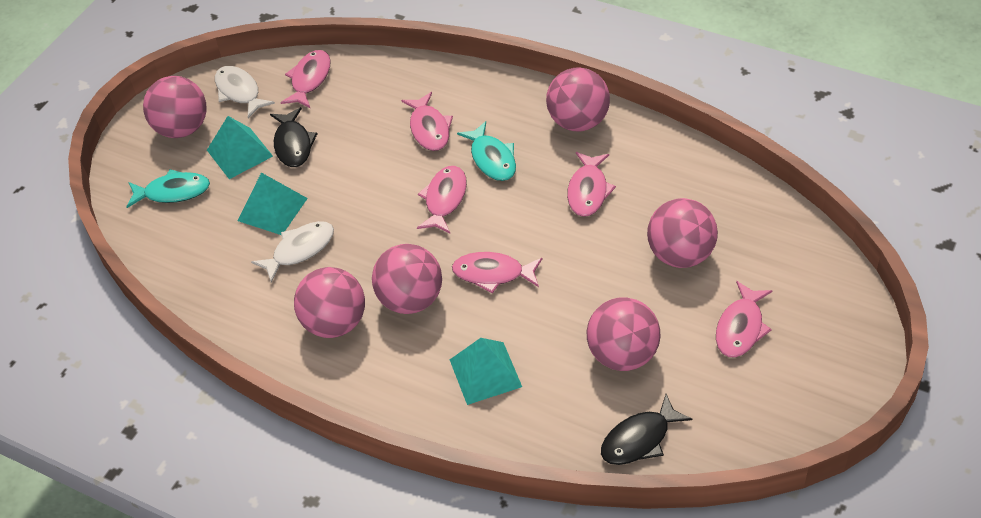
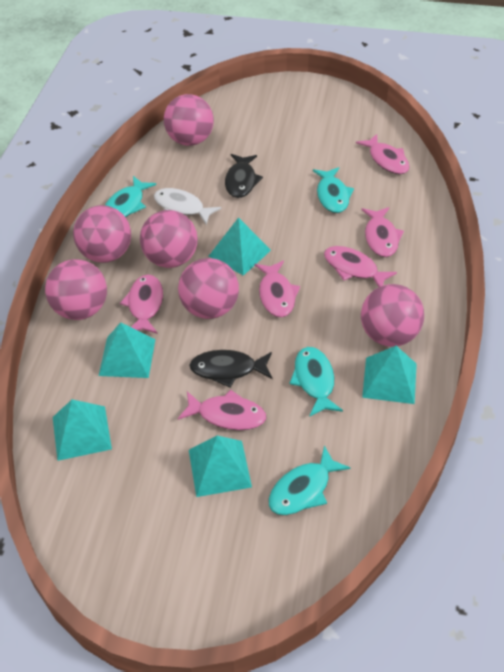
turquoise fish: [126,169,210,208] [457,121,516,181] = 2 -> [105,176,156,217] [269,445,350,515] [289,347,343,417] [313,167,354,213] = 4
turquoise pyramid: [207,116,273,179] [238,173,308,235] [450,338,522,405] = 3 -> [53,399,112,461] [99,322,156,378] [189,436,252,497] [209,217,271,276] [362,346,417,404] = 5
white fish: [215,66,275,118] [251,221,334,283] = 2 -> [154,188,221,225] = 1

